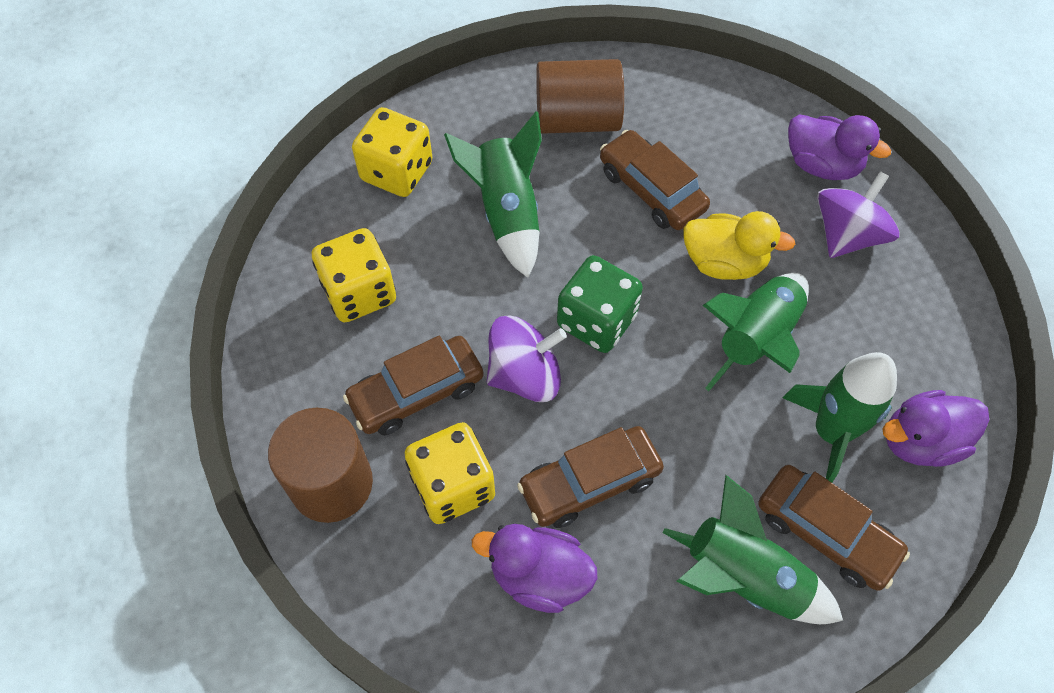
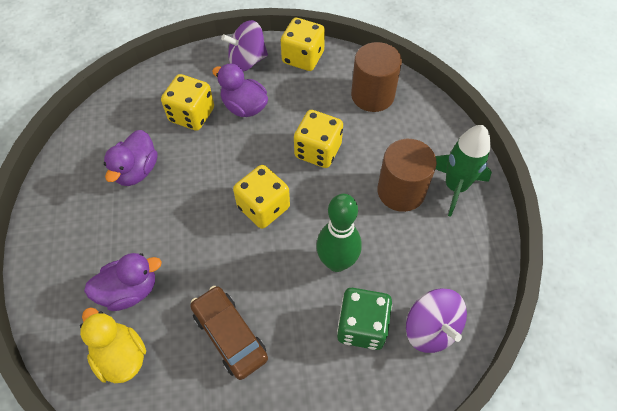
brown car: [343,336,484,435] [517,426,664,528] [600,130,710,230] [758,465,910,590] = 4 -> [190,286,268,380] = 1
green bowling pin: none = 0 -> [316,194,362,272] = 1
green rocket: [444,111,542,278] [663,475,843,624] [703,273,809,391] [782,352,897,483] = 4 -> [435,125,492,217] = 1
yellow dice: [312,228,396,323] [352,107,433,197] [404,422,495,524] = 3 -> [161,74,214,131] [233,165,290,229] [281,18,325,71] [294,110,343,168] = 4

